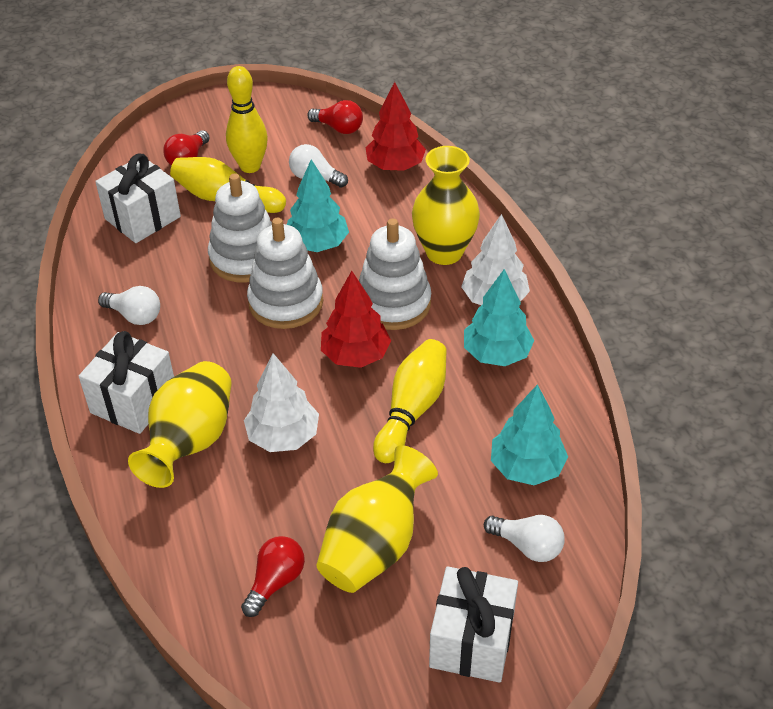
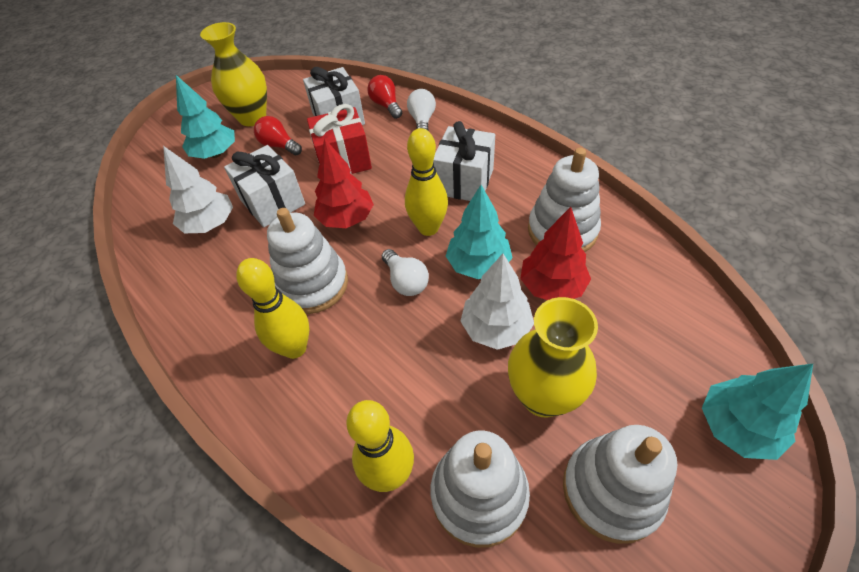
red gift: none = 0 -> [307,104,372,174] = 1
red light bulb: [163,130,210,166] [241,536,305,617] [307,100,363,134] = 3 -> [254,116,302,155] [367,75,402,119] = 2
white light bulb: [98,286,160,325] [289,144,348,188] [484,515,564,562] = 3 -> [382,249,429,296] [407,89,436,130] = 2
white stacking toy: [208,173,272,283] [247,218,323,329] [359,218,431,330] = 3 -> [267,208,348,314] [431,431,530,548] [528,148,601,252] [563,425,677,544] = 4
yellow vase: [128,361,232,488] [316,445,438,593] [412,146,480,265] = 3 -> [200,22,267,126] [508,297,598,418] = 2

